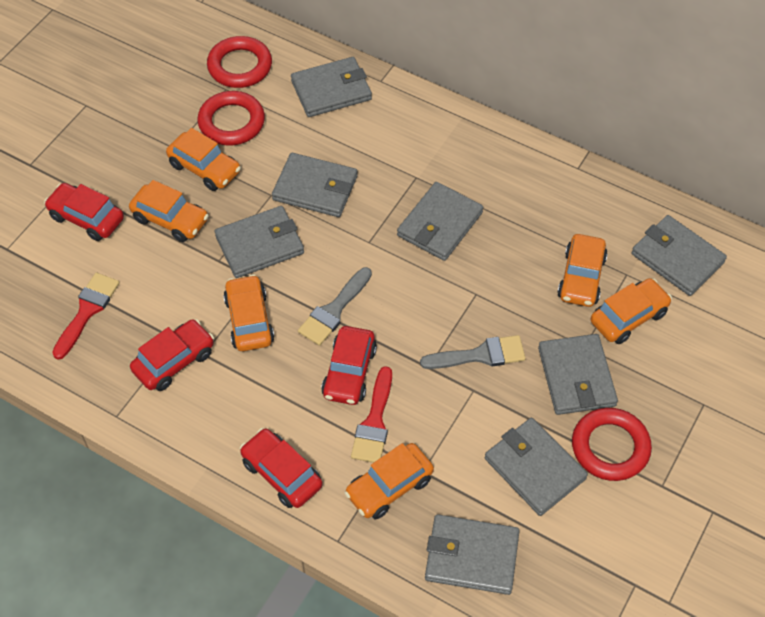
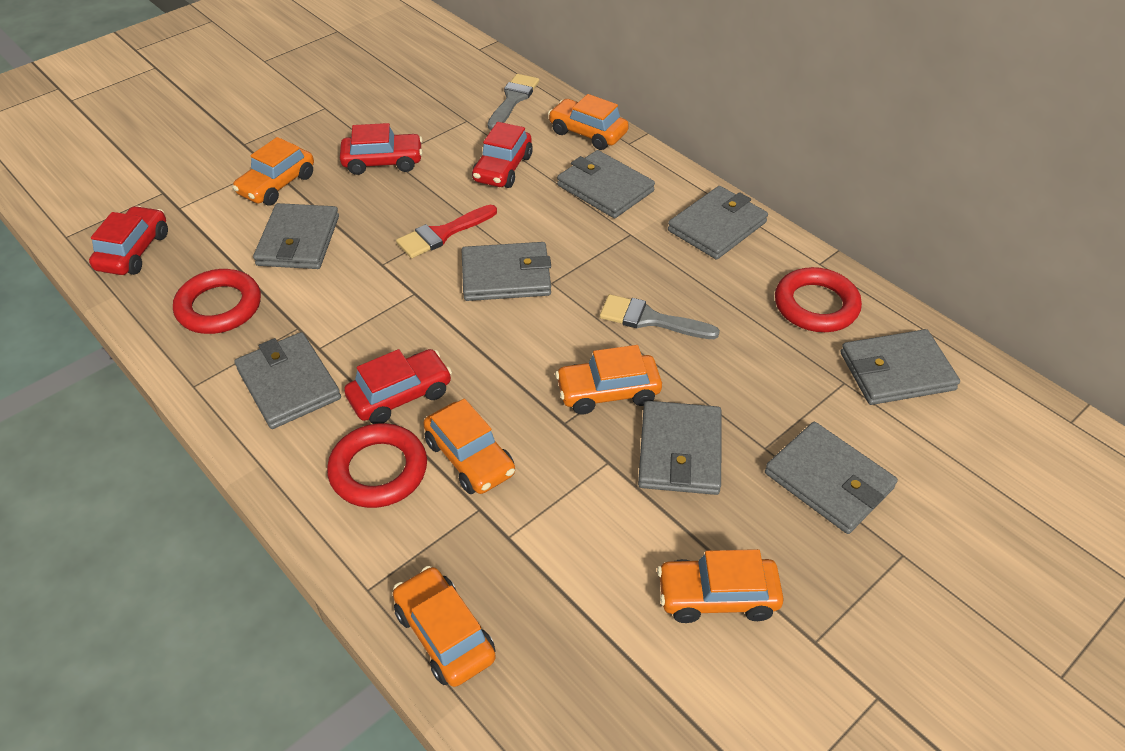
red brush: [52,273,120,360] [351,366,392,463] = 2 -> [396,205,497,258] = 1

